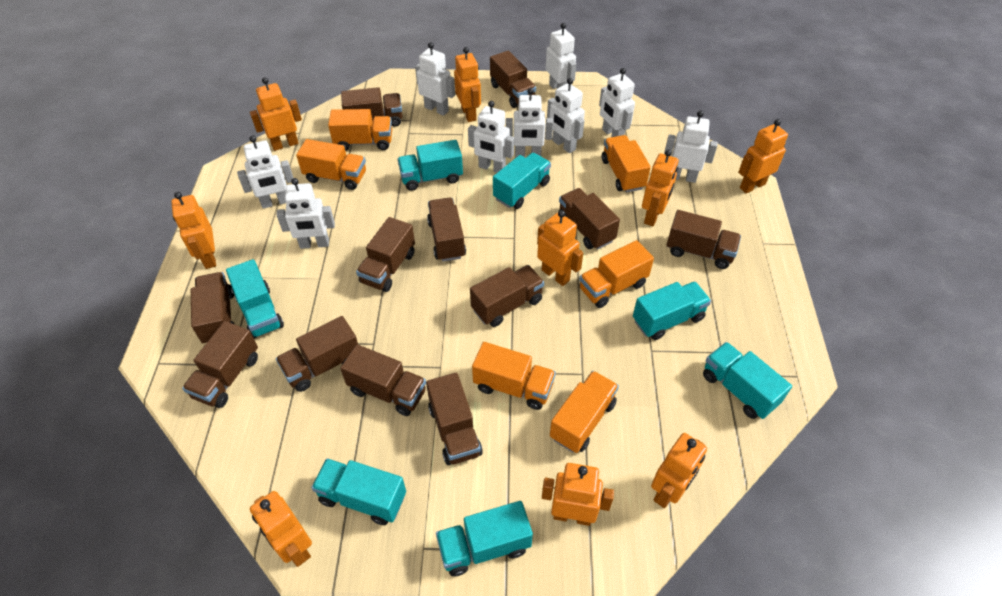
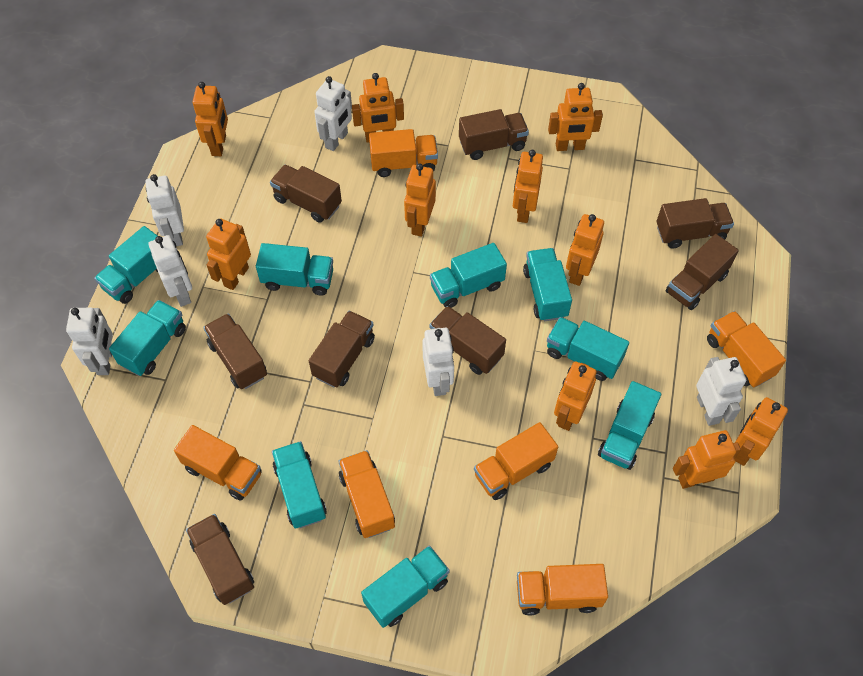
brown truck: [182,321,258,408] [191,272,234,343] [276,316,358,392] [340,344,426,416] [341,87,402,127] [356,217,415,292] [426,373,483,465] [427,198,466,262] [470,265,544,327] [490,50,536,108] [558,188,620,249] [666,210,741,269] = 12 -> [186,514,254,605] [203,313,267,389] [270,165,342,223] [309,311,375,387] [429,306,506,375] [459,109,529,160] [657,198,734,249] [666,234,739,310] = 8
orange robot: [171,192,216,269] [250,77,302,151] [250,491,312,567] [454,47,481,122] [537,210,583,286] [542,463,614,526] [642,150,679,226] [651,433,707,508] [738,119,788,193] = 9 -> [192,82,228,156] [206,218,251,290] [352,73,404,143] [404,163,436,237] [513,150,543,223] [548,83,603,151] [554,361,596,431] [566,214,604,286] [673,430,741,489] [735,397,788,466] = 10
turquoise truck: [226,259,284,339] [311,458,406,525] [397,140,463,191] [436,501,533,576] [493,153,551,209] [633,282,711,340] [703,342,792,419] = 7 -> [94,226,158,304] [109,300,186,376] [256,243,333,296] [272,441,327,529] [361,546,450,628] [430,243,507,308] [523,248,572,321] [547,317,629,381] [598,381,661,470] = 9
white robot: [237,135,293,209] [276,178,335,249] [415,42,455,116] [468,101,514,173] [506,88,553,158] [545,23,576,89] [547,78,585,153] [599,68,635,137] [664,111,718,183] = 9 -> [66,308,113,375] [145,174,184,246] [148,235,192,307] [314,76,352,151] [422,328,454,396] [696,357,746,426] = 6

